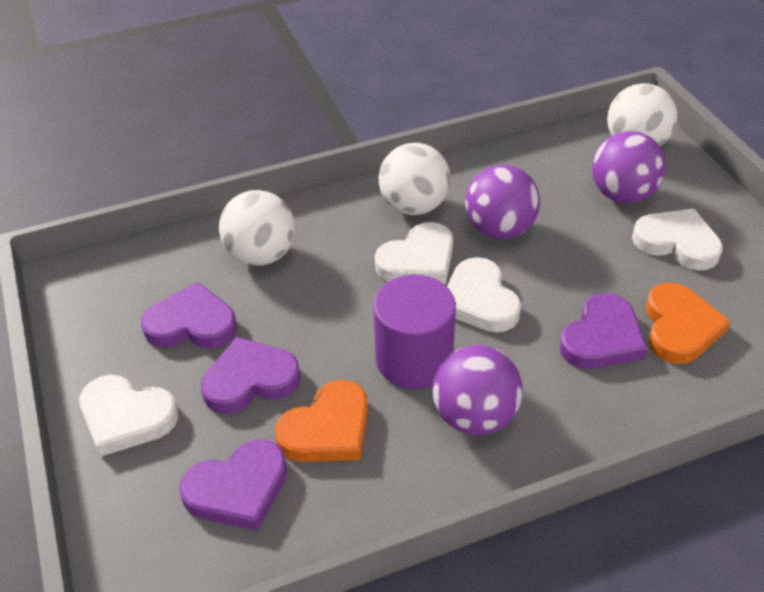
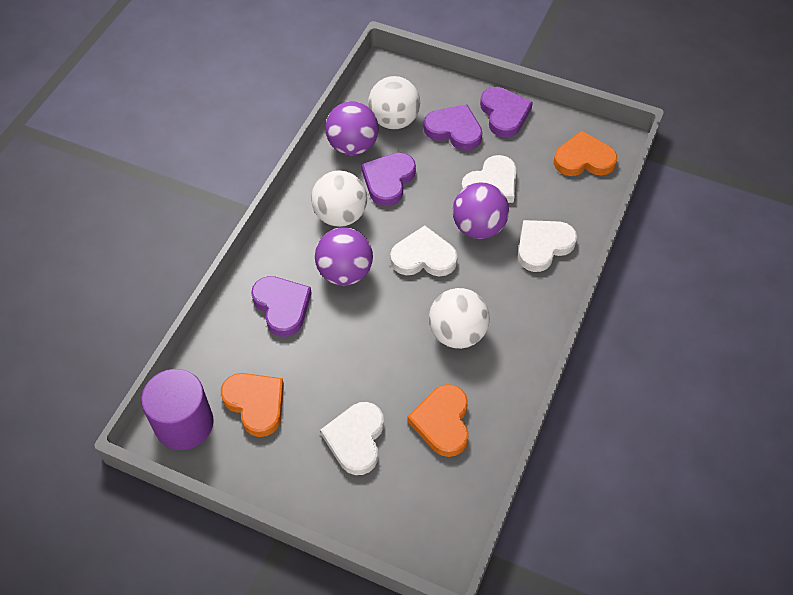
orange heart: [275,380,368,462] [646,283,730,364] = 2 -> [221,373,284,437] [407,384,469,457] [553,130,617,176] = 3

